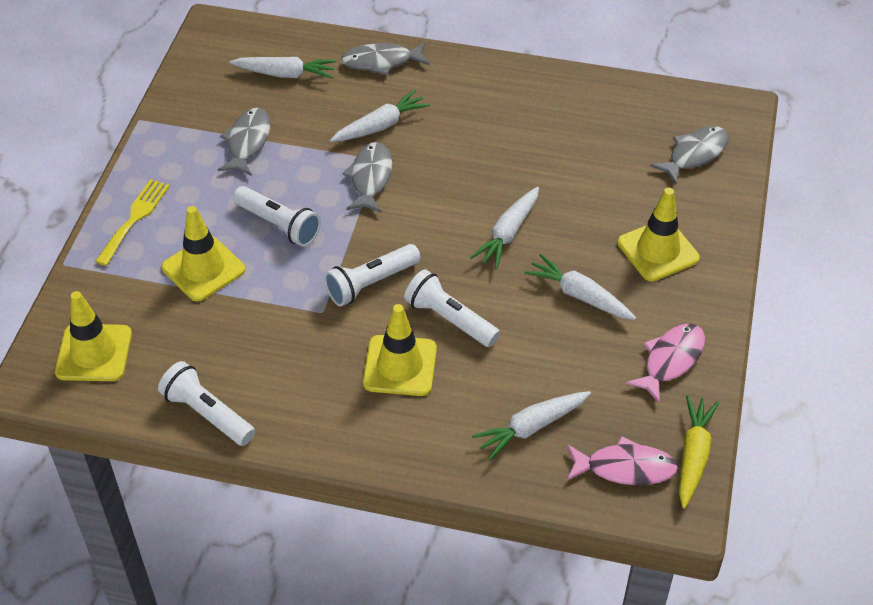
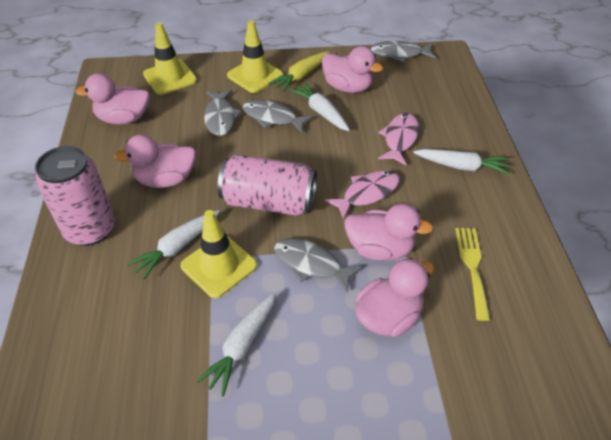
pink can: none = 0 -> [35,146,115,246] [218,154,317,216] = 2
pink duck: none = 0 -> [75,73,150,125] [114,134,196,188] [322,46,383,93] [344,204,434,261] [355,258,434,337] = 5
white carrot: [230,57,336,79] [330,90,430,142] [470,187,539,269] [472,391,591,460] [524,254,636,320] = 5 -> [127,210,220,280] [196,292,276,397] [289,82,350,131] [413,149,510,175] = 4
white flashlight: [158,361,255,446] [233,186,321,247] [324,244,421,306] [404,269,500,347] = 4 -> none = 0
yellow traffic cone: [55,291,132,381] [161,206,245,301] [363,304,437,396] [618,188,700,282] = 4 -> [143,23,197,95] [180,210,257,298] [227,21,283,93] = 3

